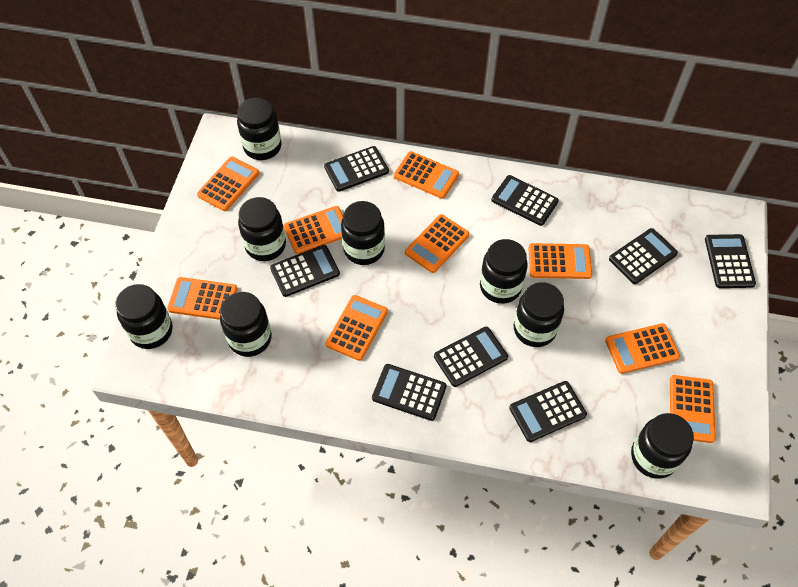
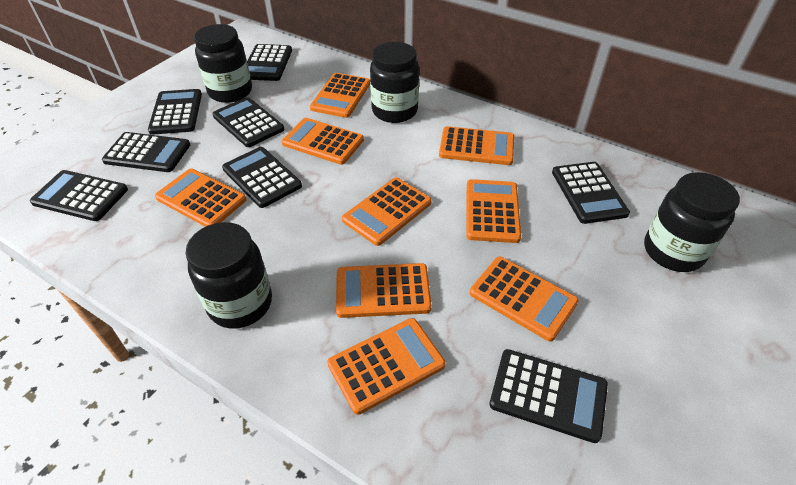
black jar: [115,284,173,349] [220,292,272,357] [237,98,281,160] [238,197,286,261] [341,201,385,265] [480,239,528,304] [514,282,564,347] [631,413,694,479] = 8 -> [185,222,272,329] [194,24,252,103] [370,42,419,123] [644,172,740,272] = 4

